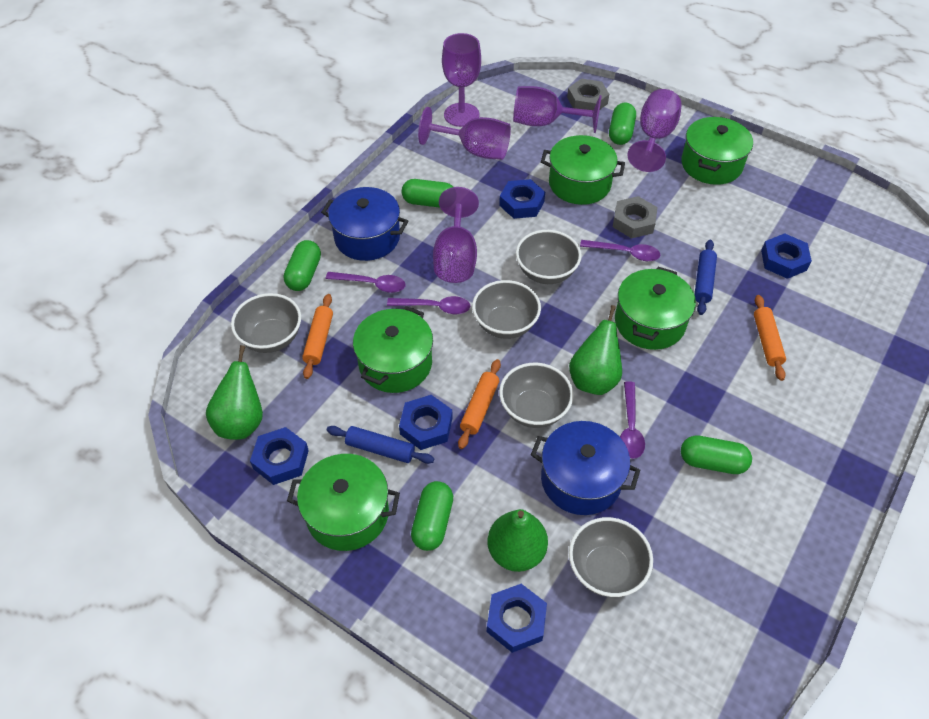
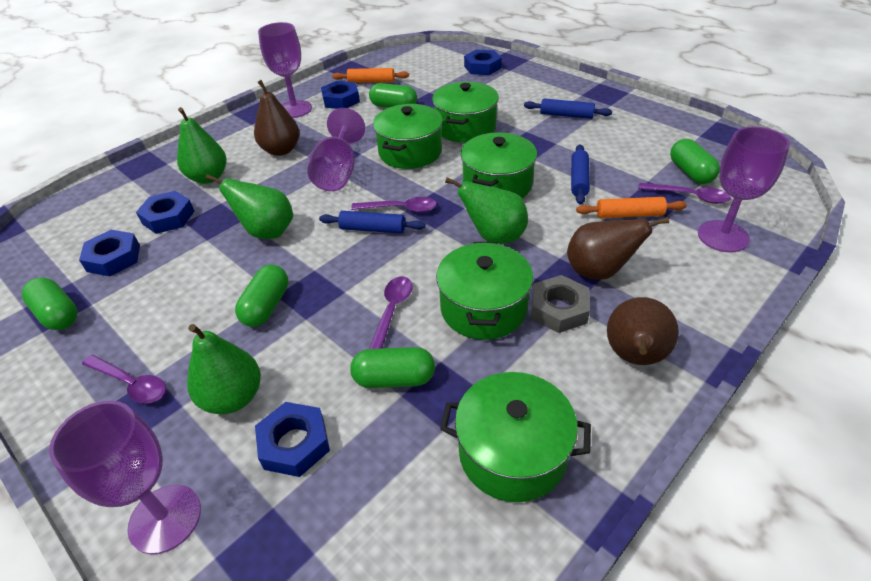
blue pot: [321,187,408,261] [531,421,640,515] = 2 -> none = 0
blue rolling pin: [326,426,434,464] [694,240,717,315] = 2 -> [319,211,425,233] [524,99,612,119] [571,144,590,205] = 3
brown pear: none = 0 -> [254,80,299,156] [567,217,669,280] [607,297,679,365] = 3
green pear: [206,345,263,440] [487,509,548,572] [569,305,622,395] = 3 -> [177,107,227,184] [187,324,261,414] [206,174,293,239] [445,178,528,244] = 4
grey bowl: [231,293,301,353] [472,280,541,339] [499,363,574,428] [516,230,582,284] [569,517,653,597] = 5 -> none = 0
grey nut: [567,78,609,110] [613,196,657,239] = 2 -> [531,275,590,333] = 1
orange rolling pin: [302,294,333,379] [458,359,501,449] [754,295,786,381] = 3 -> [332,68,409,83] [576,197,687,218] = 2
purple goblet: [418,107,511,160] [433,187,479,283] [442,33,481,127] [513,86,602,133] [627,89,681,172] = 5 -> [49,401,201,554] [258,22,312,118] [307,108,365,191] [698,127,790,252] = 4

